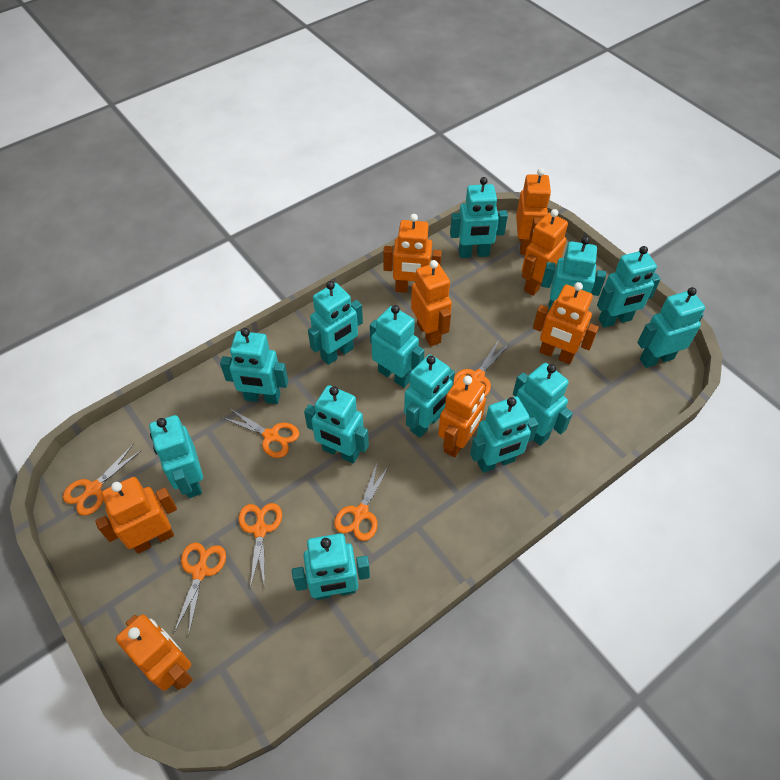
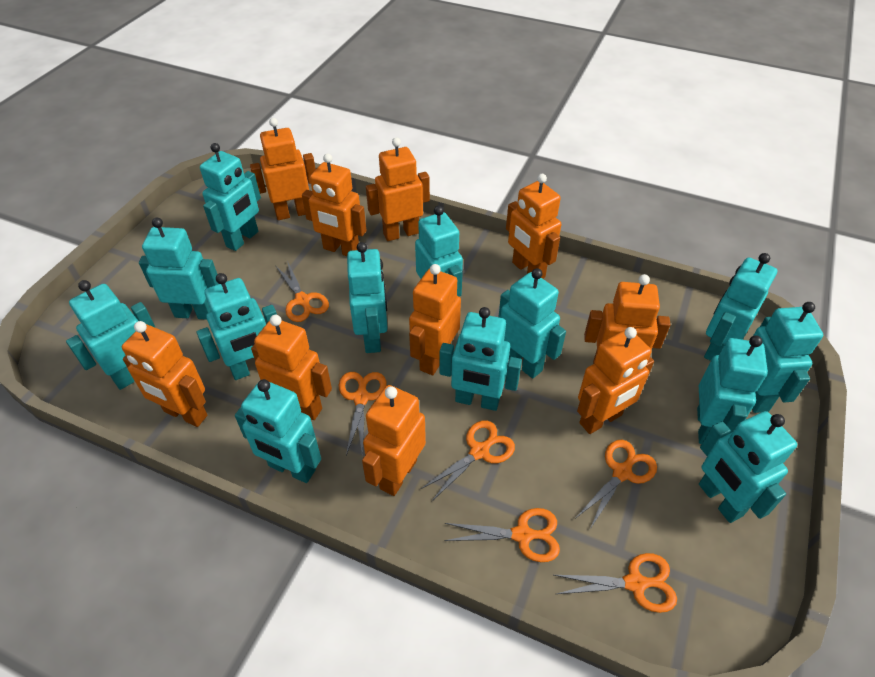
orange robot: [95,477,177,554] [116,615,193,691] [383,214,442,293] [411,260,452,346] [438,374,486,458] [516,168,551,255] [522,209,568,296] [533,282,599,364] = 8 -> [122,321,207,427] [250,118,316,220] [251,315,332,420] [302,153,367,256] [362,385,426,496] [366,138,430,241] [409,264,461,375] [506,174,562,279] [577,327,654,434] [584,274,671,364] = 10

